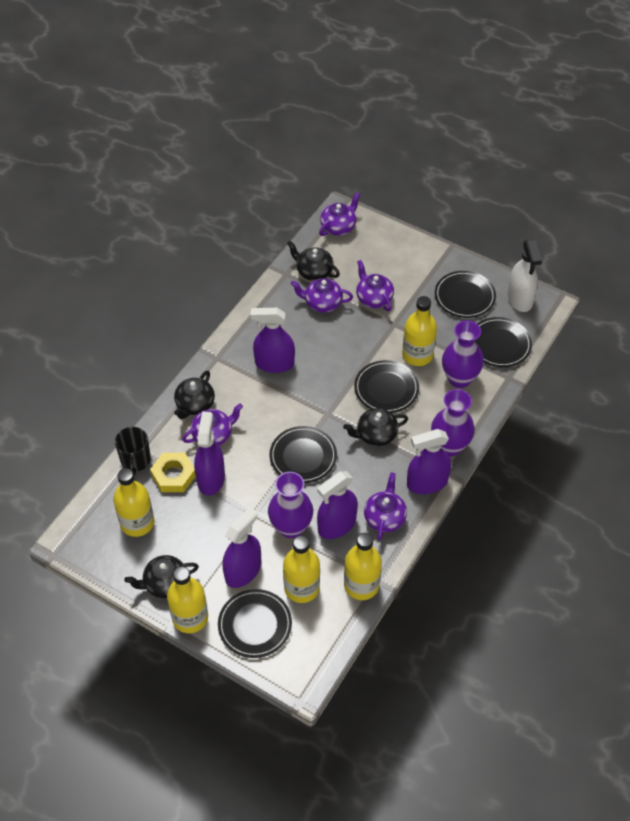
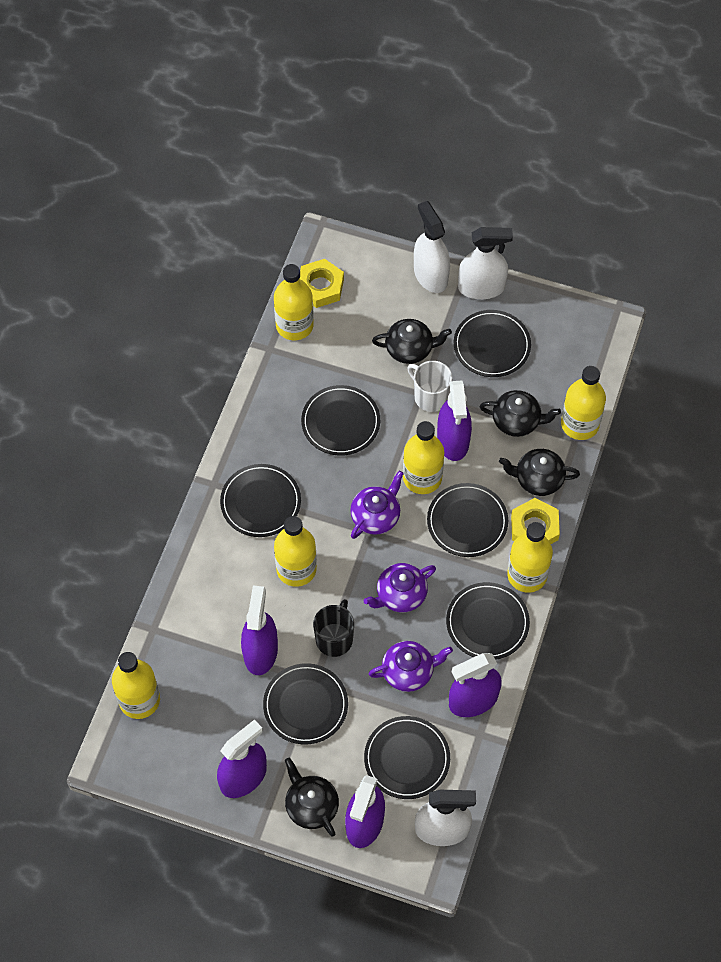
black plate: [218,589,292,658] [269,426,337,483] [354,360,419,413] [435,271,496,318] [474,317,532,367] = 5 -> [220,464,301,537] [263,663,348,745] [301,385,380,456] [364,716,450,799] [427,483,508,557] [446,582,530,660] [454,310,531,377] = 7
purple teapot: [182,403,243,445] [291,278,353,313] [319,192,360,236] [356,260,394,311] [364,472,407,541] = 5 -> [350,471,404,539] [364,563,436,612] [368,641,453,692] = 3
purple vase: [268,472,313,538] [431,389,475,457] [442,320,484,388] = 3 -> none = 0
white mug: none = 0 -> [407,361,452,412] = 1
white spray bottle: [508,240,542,312] = 1 -> [414,201,450,293] [415,790,476,846] [458,227,513,299] = 3
yellow bottle: [113,468,154,537] [167,566,208,633] [283,536,320,603] [344,533,382,600] [402,296,437,366] = 5 -> [112,652,160,719] [274,264,314,340] [274,516,317,587] [403,421,444,494] [507,522,553,593] [561,366,606,440] = 6
yellow nut: [150,453,196,492] = 1 -> [299,259,344,308] [511,498,560,544] = 2

